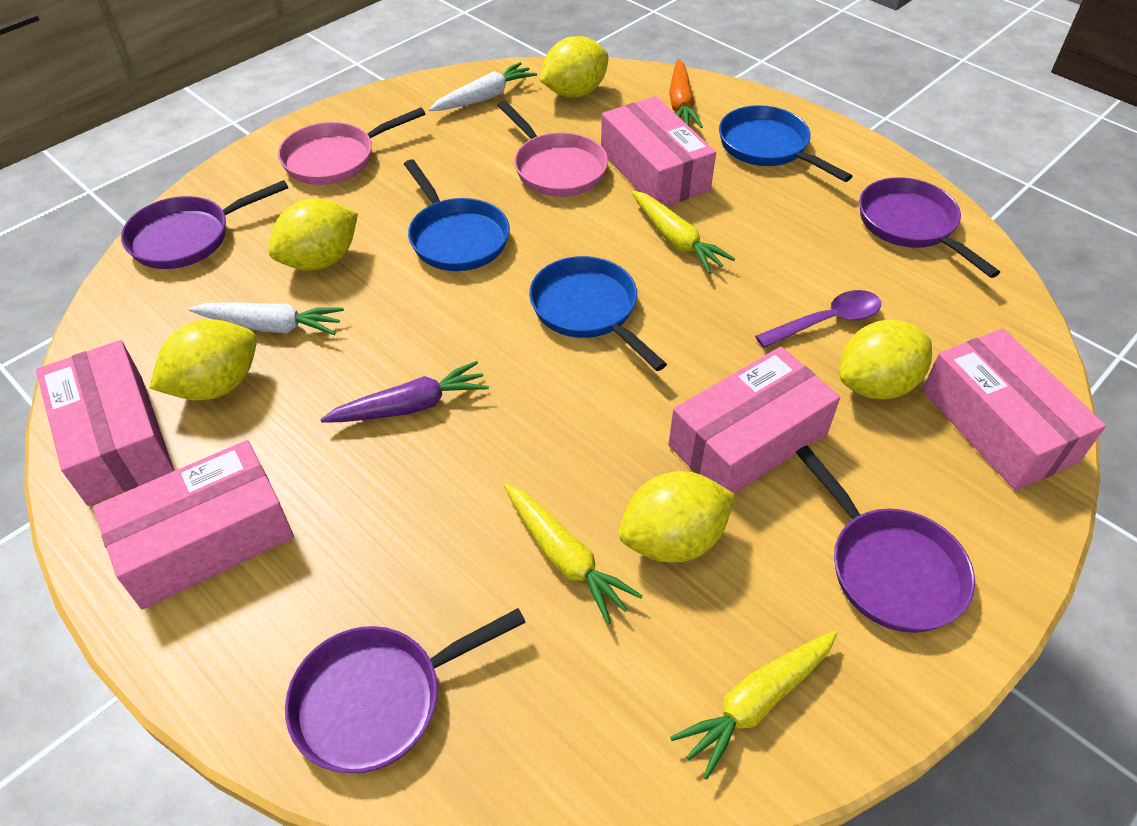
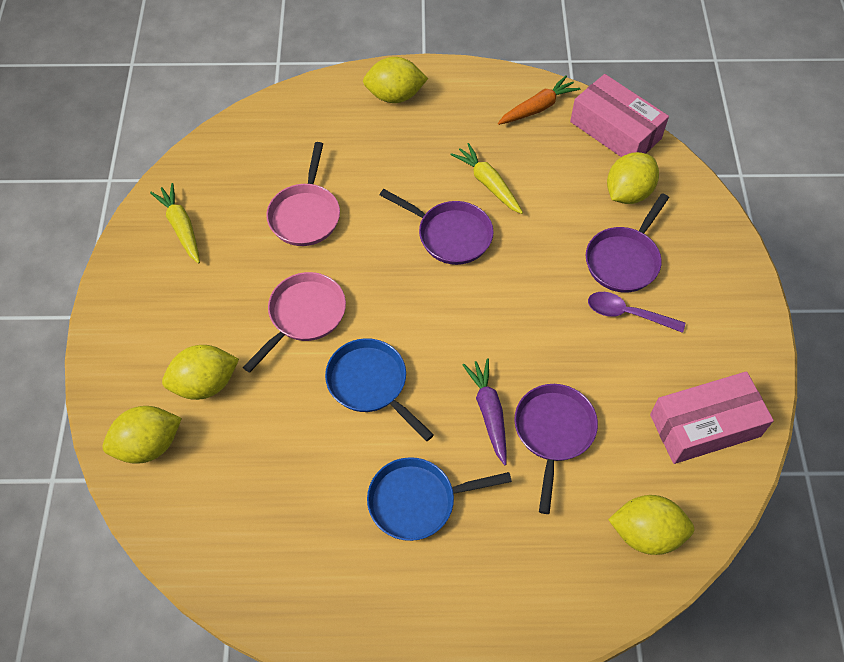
blue pan: [404,159,510,271] [529,256,667,371] [719,105,852,182] = 3 -> [325,338,434,441] [367,457,512,541] = 2
pink box: [36,340,174,506] [93,440,294,609] [601,96,716,206] [668,347,840,494] [922,329,1106,491] = 5 -> [570,74,669,157] [650,371,774,464] = 2
purple pan: [121,180,288,269] [285,608,526,773] [796,445,975,633] [859,177,1000,278] = 4 -> [380,189,494,265] [514,384,598,514] [586,193,669,293] = 3
white carrot: [189,302,344,335] [429,62,537,111] = 2 -> none = 0
yellow carrot: [504,484,643,624] [632,190,735,274] [670,630,838,779] = 3 -> [150,183,200,264] [450,143,523,214] = 2

